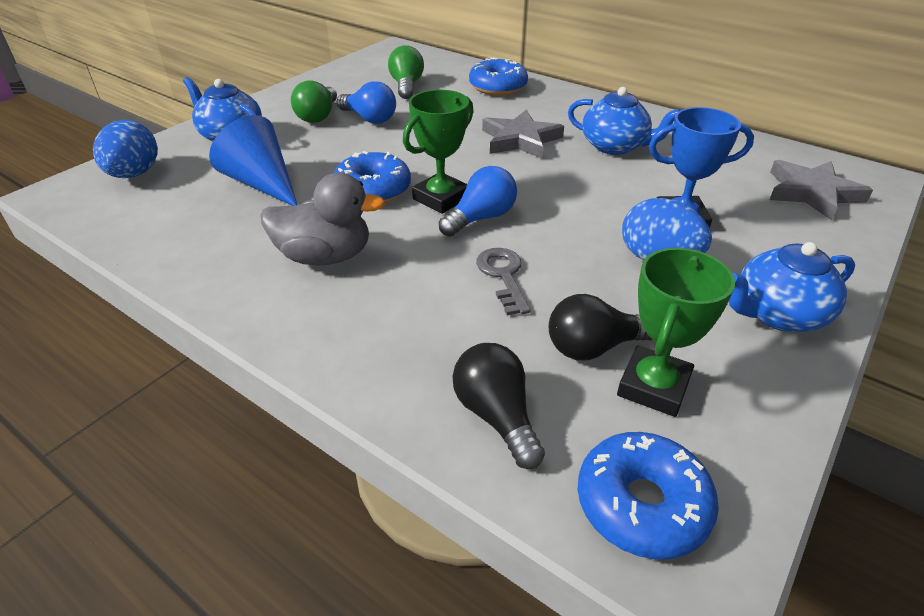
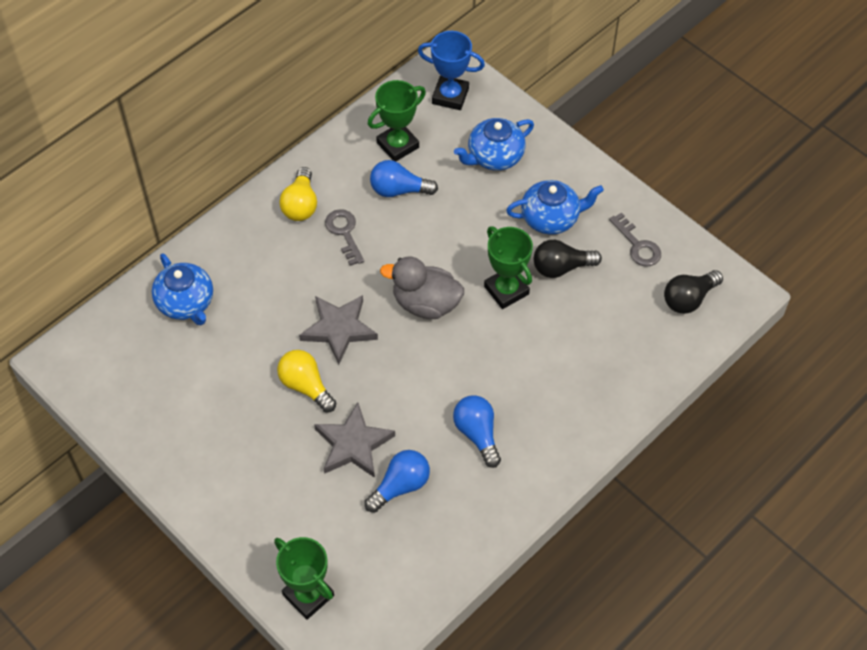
blue cone: [209,115,298,206] = 1 -> none = 0
blue donut: [334,151,411,203] [469,57,528,96] [578,432,719,559] = 3 -> none = 0
blue egg: [93,120,158,178] [622,198,712,260] = 2 -> none = 0
blue light bulb: [337,81,396,124] [439,166,517,237] = 2 -> [364,450,430,513] [370,160,438,197] [453,395,501,468] = 3
green light bulb: [291,80,337,123] [388,45,424,99] = 2 -> none = 0
green trophy: [403,90,474,214] [617,248,735,417] = 2 -> [274,537,334,620] [368,80,426,161] [484,226,533,309] = 3
grey key: [476,248,530,315] = 1 -> [325,209,364,266] [609,212,661,267] = 2
yellow light bulb: none = 0 -> [277,350,336,413] [279,167,317,221] = 2

